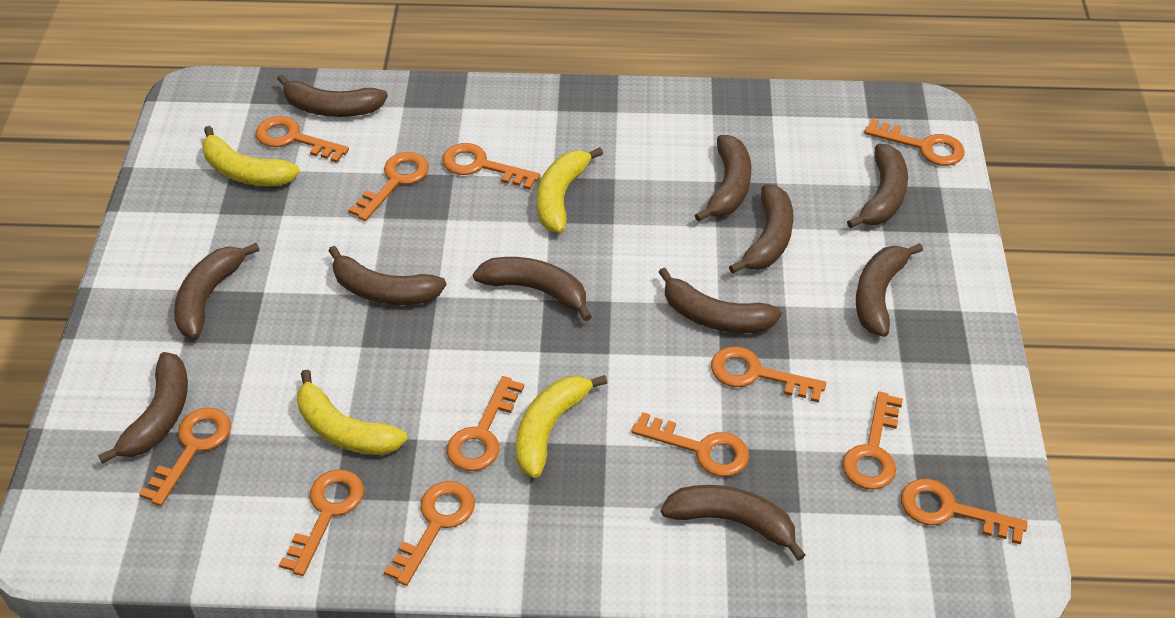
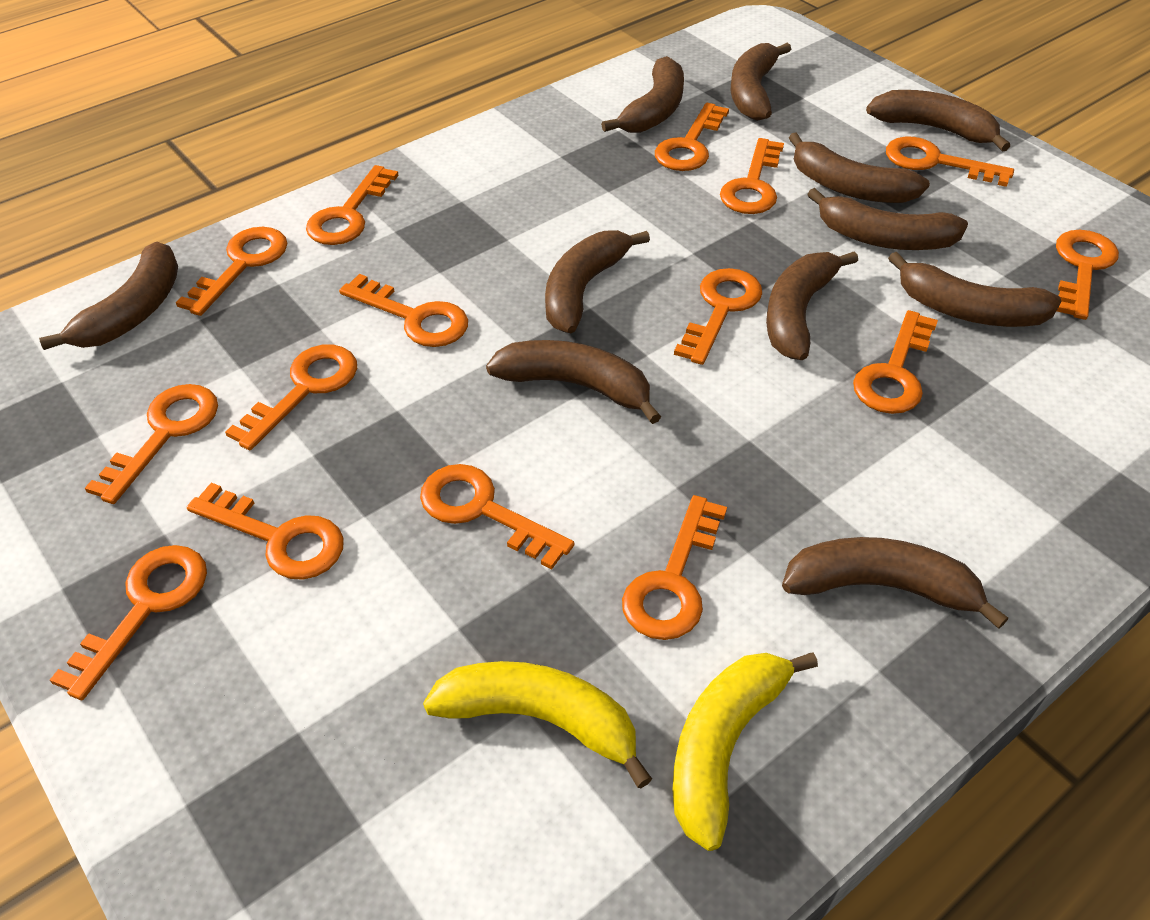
orange key: [139,408,231,506] [256,116,349,163] [279,469,364,576] [348,152,429,221] [384,481,475,586] [442,143,540,190] [447,376,524,471] [631,412,749,477] [711,346,826,403] [842,392,903,490] [864,119,965,166] [901,479,1028,545] = 12 -> [50,545,207,700] [85,384,218,504] [176,227,288,316] [187,483,344,580] [225,345,357,450] [306,165,399,245] [339,274,468,347] [420,464,574,570] [622,495,727,640] [655,103,729,171] [674,268,762,365] [720,138,784,214] [853,310,938,414] [886,137,1014,187] [1056,230,1119,320] = 15
yellow banana: [202,126,300,186] [297,369,408,455] [516,375,607,478] [537,147,603,233] = 4 -> [423,661,652,788] [672,653,818,851] = 2

